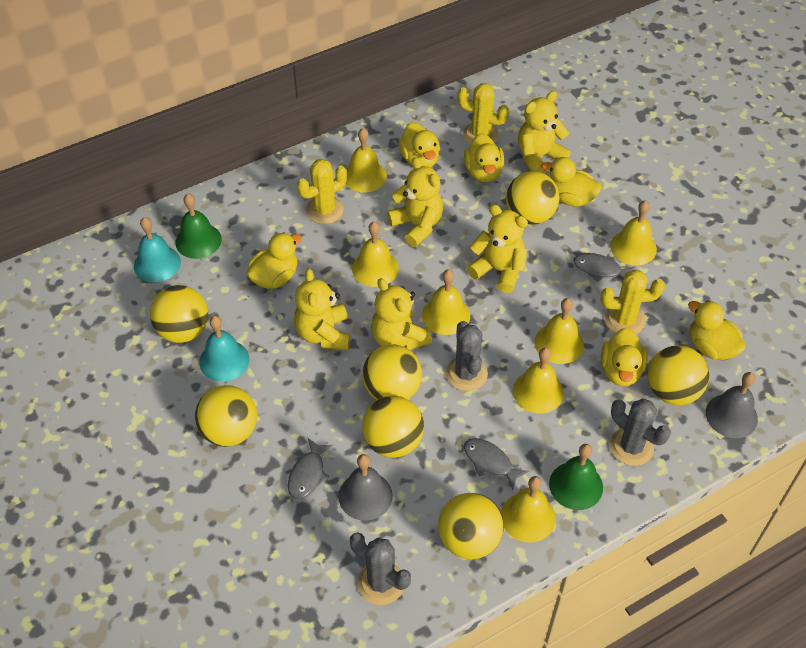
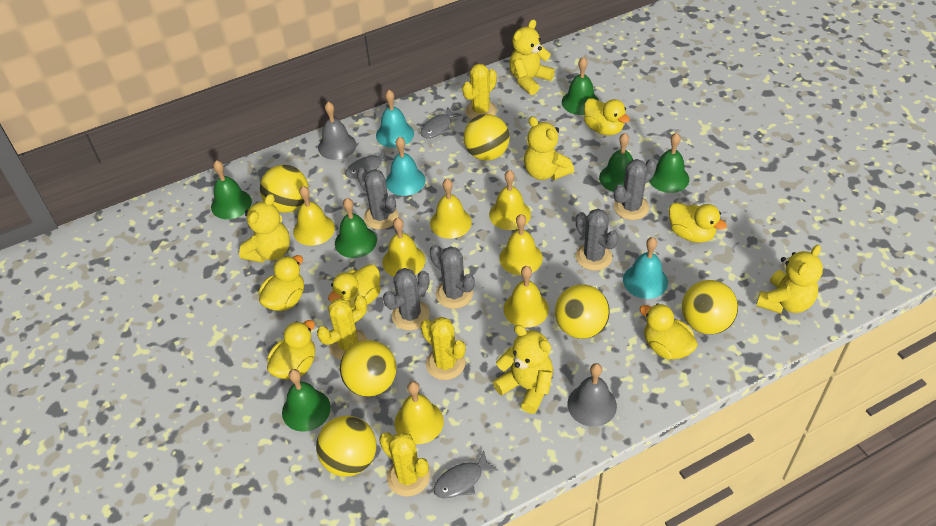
green bell: [176,194,222,259] [549,444,603,510] = 2 -> [211,160,252,219] [282,369,331,432] [335,198,377,258] [562,57,599,115] [599,133,633,192] [649,133,689,193] = 6
grey cactus: [350,532,411,605] [446,321,488,391] [610,398,671,466] = 3 -> [357,168,398,230] [383,268,430,330] [430,245,475,309] [576,209,619,271] [614,158,657,220] = 5
turquoise bell: [134,217,181,282] [199,316,249,382] = 2 -> [376,90,414,148] [386,136,426,196] [623,237,668,299] = 3
yellow ball: [150,285,208,343] [195,385,257,447] [362,344,422,400] [362,396,424,458] [438,493,504,559] [506,171,560,224] [648,345,709,405] = 7 -> [260,165,308,213] [316,416,376,477] [340,340,396,397] [464,114,510,161] [555,284,610,339] [682,280,738,334] = 6
yellow cactus: [297,159,347,224] [457,83,509,144] [601,269,665,334] = 3 -> [317,295,367,360] [379,432,430,497] [421,317,465,380] [462,64,497,119] = 4

